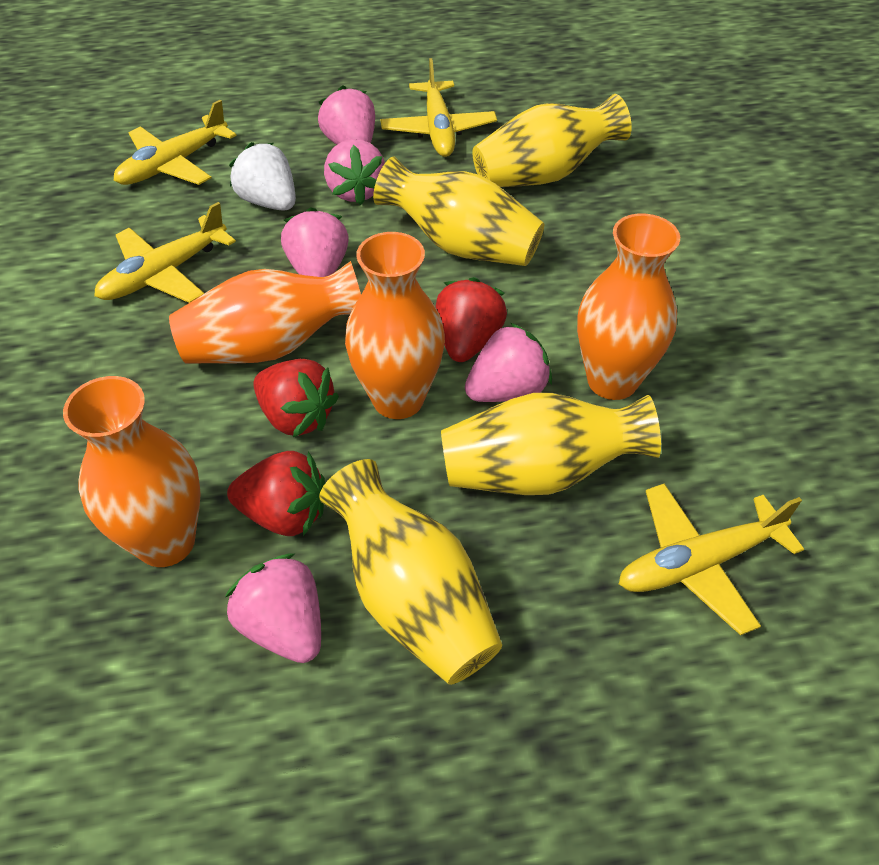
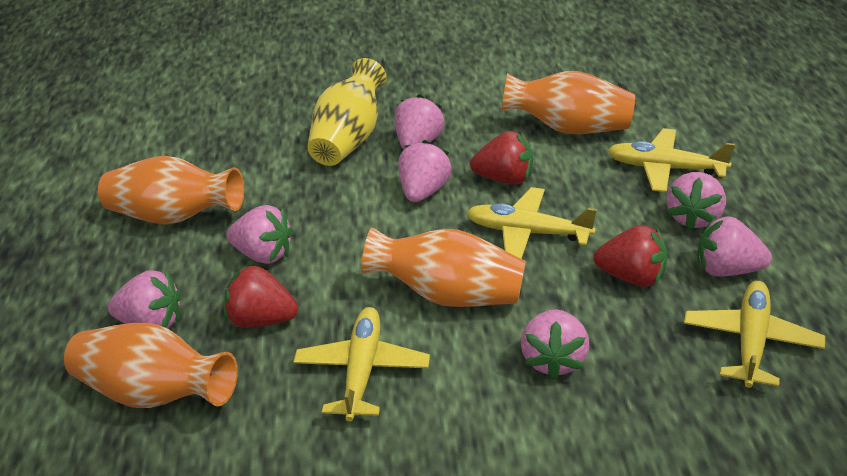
pink strawberry: [225,553,321,663] [281,207,349,277] [318,85,375,145] [324,139,385,205] [465,323,552,402] = 5 -> [108,270,181,328] [227,205,294,264] [395,94,444,150] [399,140,452,202] [521,309,589,380] [666,172,726,231] [697,216,772,277] = 7
white strawberry: [229,142,296,211] = 1 -> none = 0
yellow vase: [319,459,502,685] [373,156,544,266] [441,393,661,495] [472,94,632,187] = 4 -> [308,58,387,166] = 1

